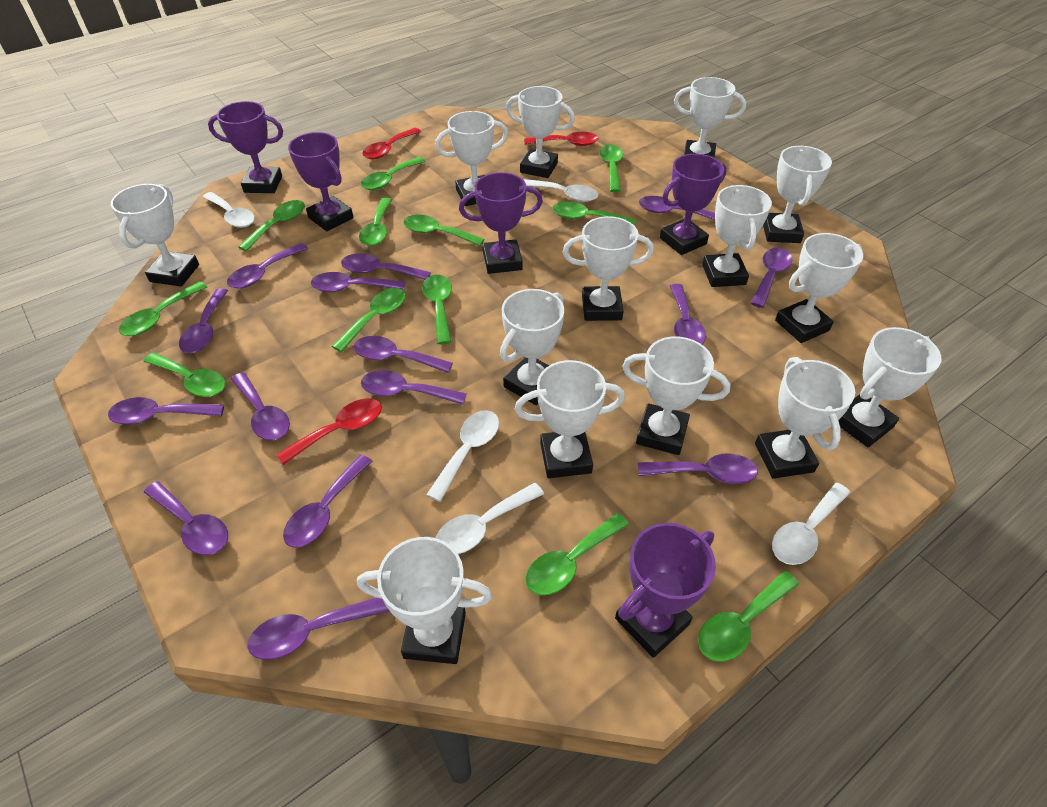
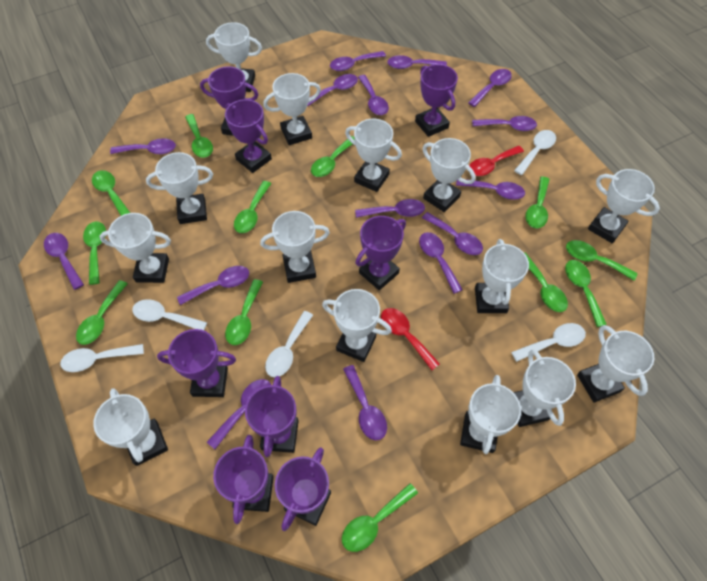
purple trophy: [208,101,283,193] [288,132,354,231] [459,172,543,274] [615,523,716,658] [660,154,727,255] = 5 -> [157,329,236,397] [200,66,259,136] [213,435,274,524] [225,99,272,173] [245,376,299,457] [275,447,331,531] [355,216,406,290] [415,64,458,137] = 8
red spoon: [276,399,382,465] [362,128,421,159] [524,132,599,146] = 3 -> [381,308,440,370] [469,146,524,176] = 2

